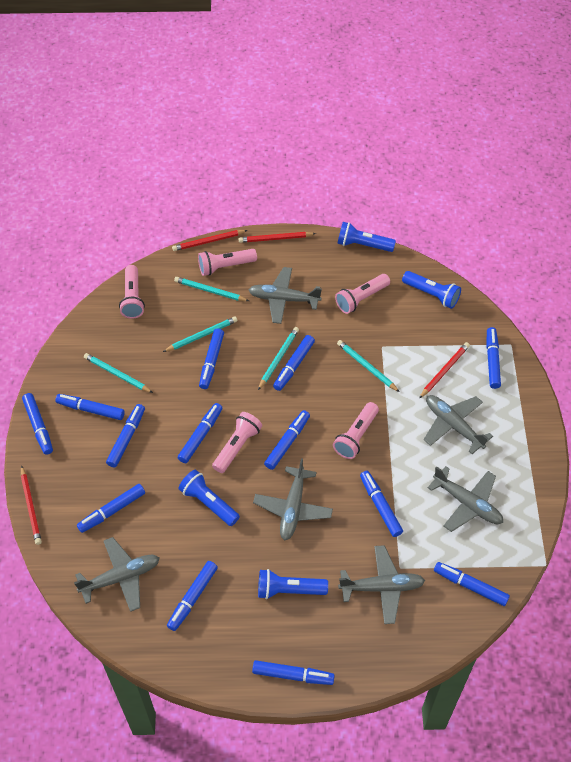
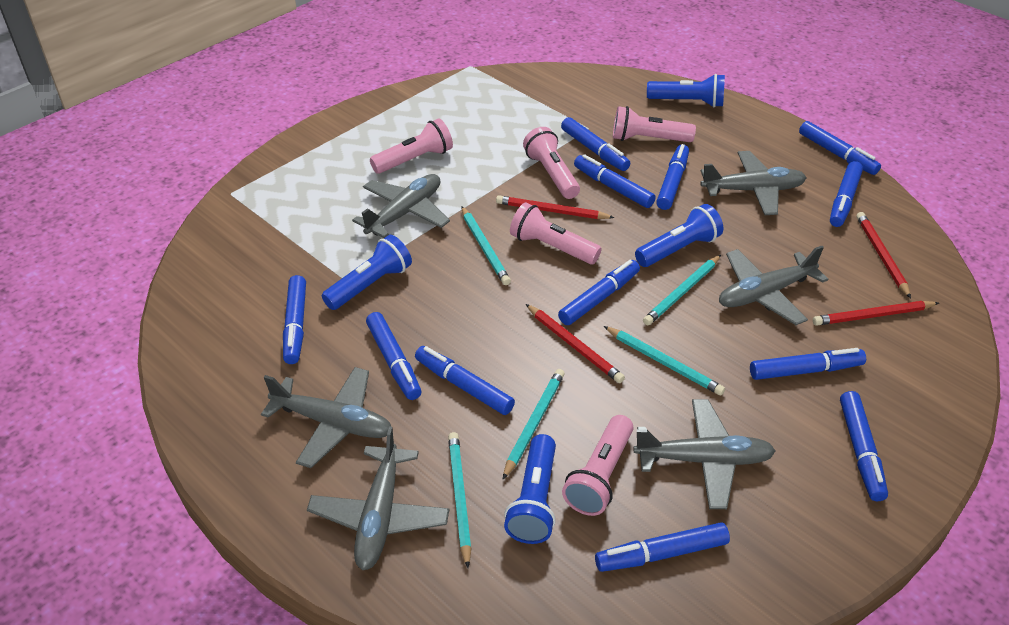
blue marker: [22,393,53,455] [55,394,125,420] [77,484,145,533] [106,404,145,468] [167,561,218,631] [178,403,222,463] [199,328,224,389] [252,660,335,685] [264,410,310,470] [273,335,315,391] [360,471,403,537] [434,562,510,606] [486,327,501,389] = 13 -> [283,275,306,364] [366,312,422,400] [415,346,515,415] [558,260,640,325] [561,117,630,171] [574,154,656,208] [595,523,730,572] [656,144,689,210] [750,348,866,380] [799,121,881,175] [830,161,863,227] [840,391,888,501] = 12

